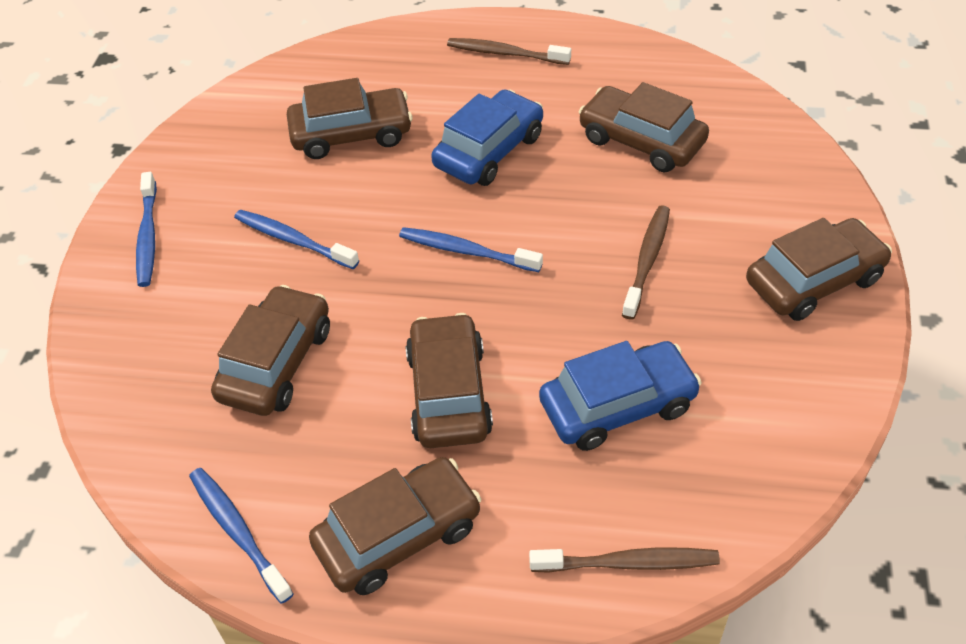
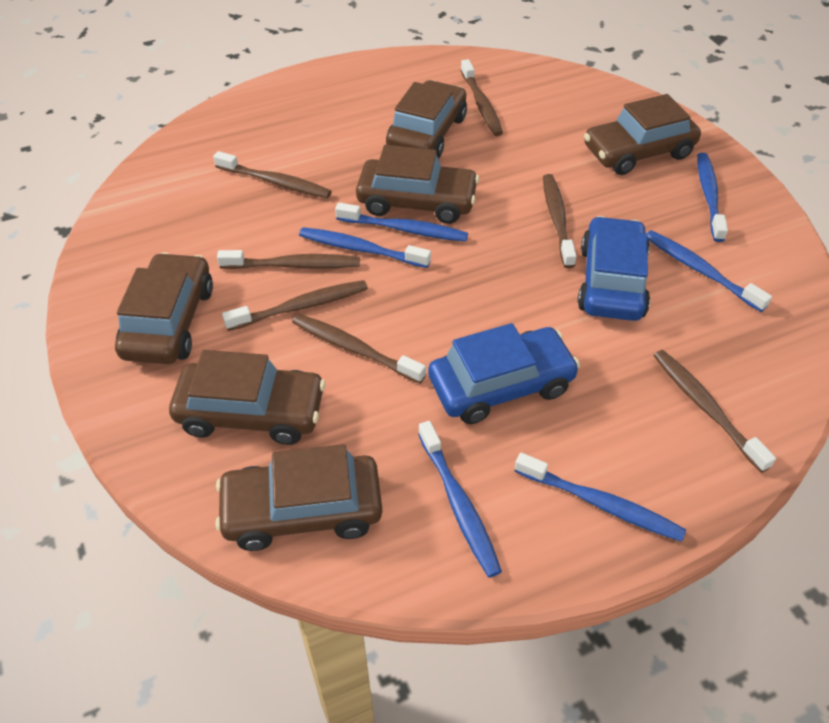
blue toothbrush: [136,172,157,287] [189,468,294,604] [234,210,359,269] [399,227,543,272] = 4 -> [299,227,431,268] [335,202,468,242] [418,421,502,578] [515,453,686,542] [646,230,772,312] [697,153,728,242] = 6
brown toothbrush: [447,38,571,65] [529,547,720,573] [622,205,670,320] = 3 -> [213,151,332,198] [217,250,360,269] [222,280,368,331] [292,314,426,384] [460,59,503,136] [543,174,577,268] [653,350,776,473] = 7

